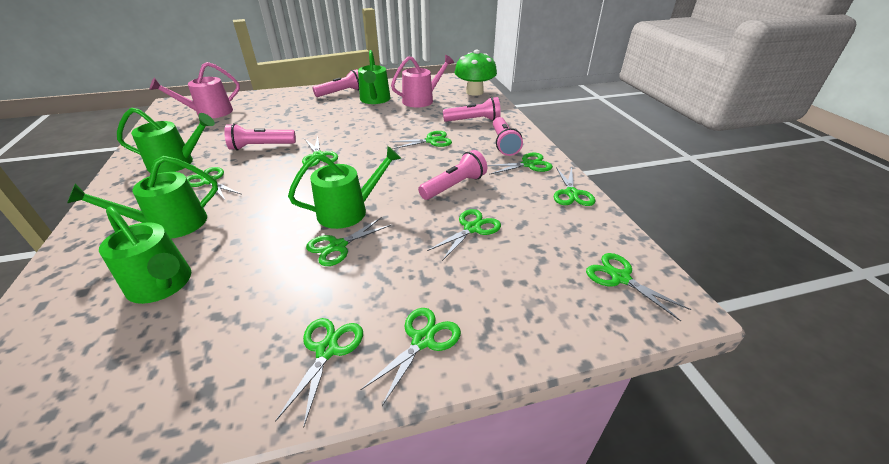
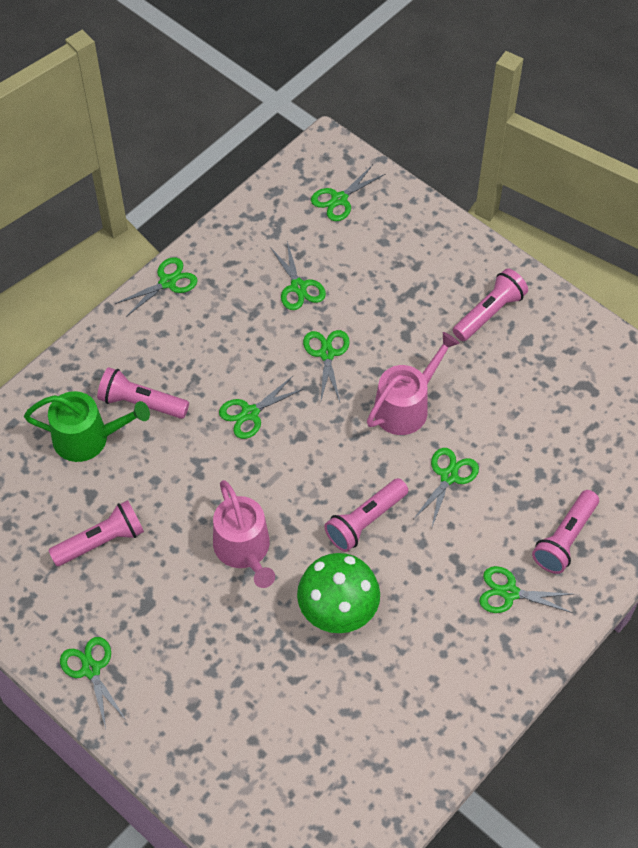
green scissors: [186,167,241,200] [275,318,363,428] [302,136,338,167] [306,217,392,266] [361,308,461,406] [389,131,452,149] [427,209,501,261] [487,153,553,175] [554,167,595,206] [586,253,691,321] = 10 -> [60,637,126,729] [115,257,198,317] [219,376,305,439] [270,241,326,310] [303,330,350,404] [311,165,385,221] [414,448,479,527] [479,566,573,613] = 8
green watering can: [67,156,218,238] [99,206,191,304] [117,108,215,174] [288,146,401,229] [358,50,391,104] = 5 -> [24,391,150,462] = 1

